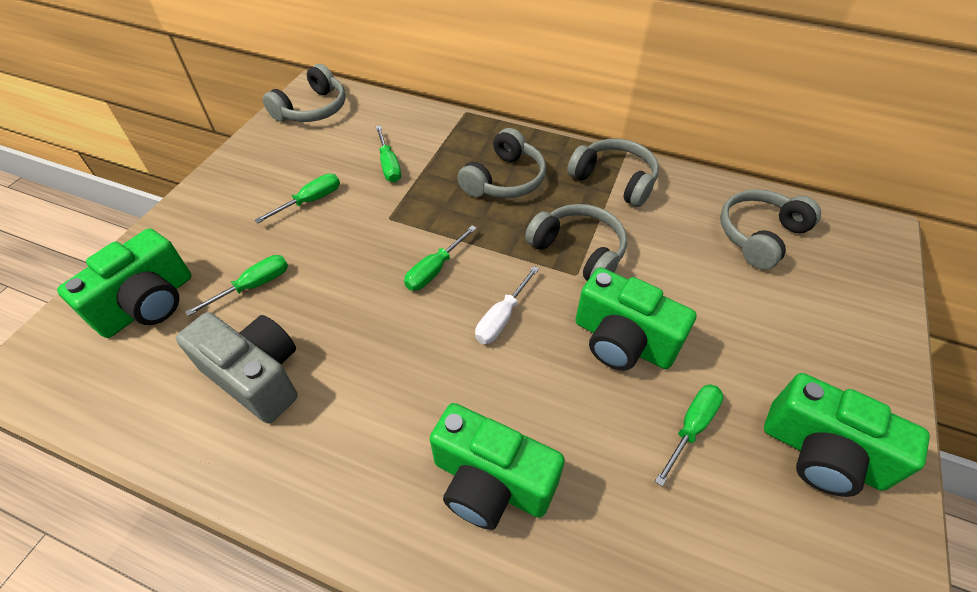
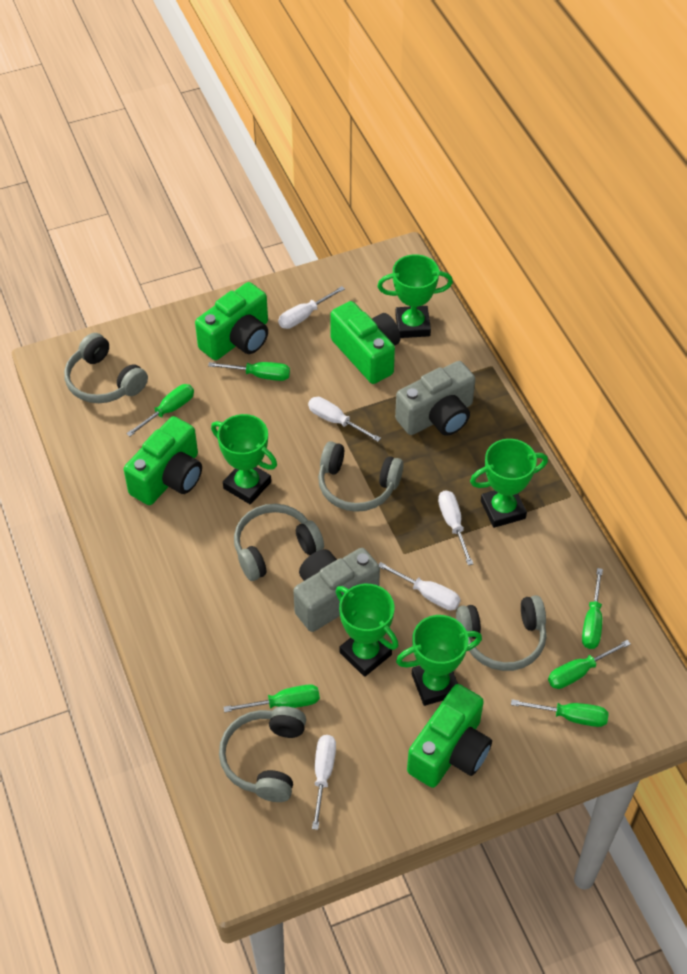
green screwdriver: [185,255,288,316] [255,174,340,223] [376,126,401,182] [404,225,477,291] [655,384,723,486] = 5 -> [126,384,194,437] [208,362,290,381] [223,684,320,713] [511,699,608,727] [548,640,631,689] [582,568,603,649] = 6
green trophy: none = 0 -> [211,414,277,505] [336,584,398,677] [377,254,453,338] [396,615,482,706] [470,439,548,528] = 5
grey camera: [176,312,298,424] = 1 -> [293,548,380,632] [395,361,475,436] = 2
white screwdriver: [475,266,539,344] = 1 -> [278,286,345,329] [308,397,381,442] [312,735,336,830] [378,562,461,610] [438,490,473,565] = 5

